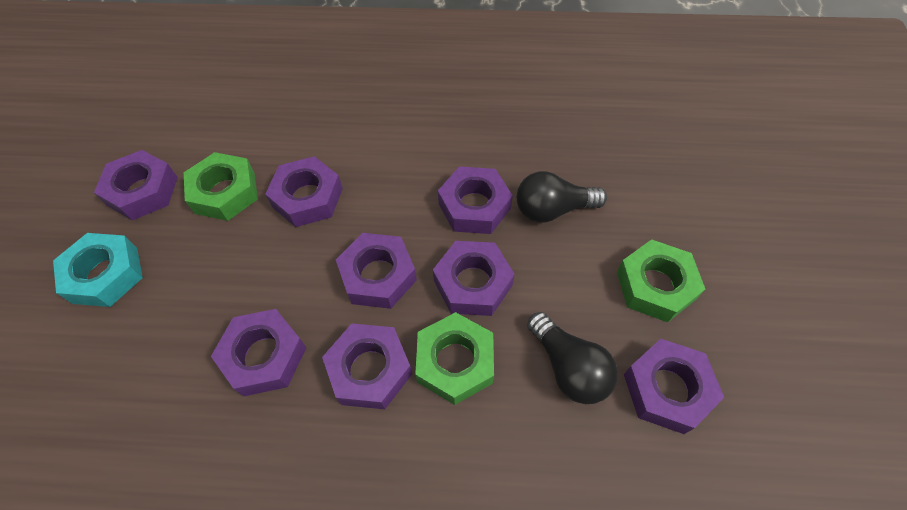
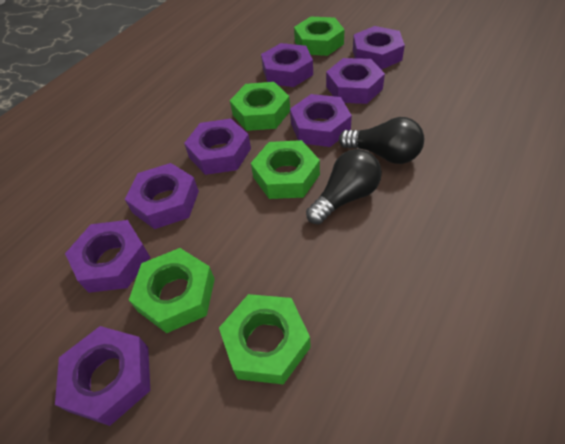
green nut: [184,152,258,221] [415,312,494,405] [617,239,705,322] = 3 -> [129,248,215,333] [219,294,311,385] [230,82,290,131] [251,140,320,199] [294,17,345,56] = 5
turquoise nut: [53,233,143,307] = 1 -> none = 0

